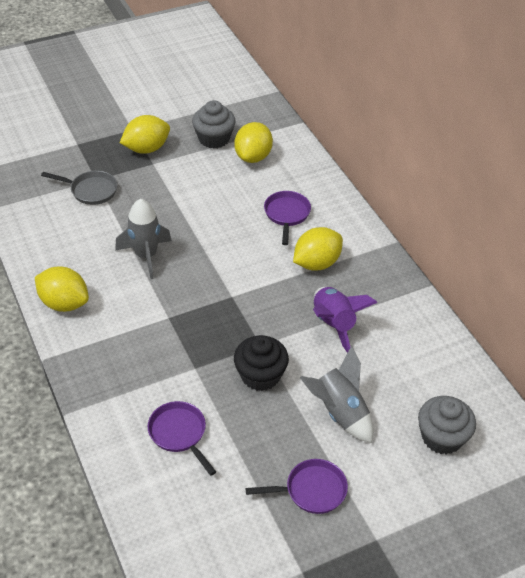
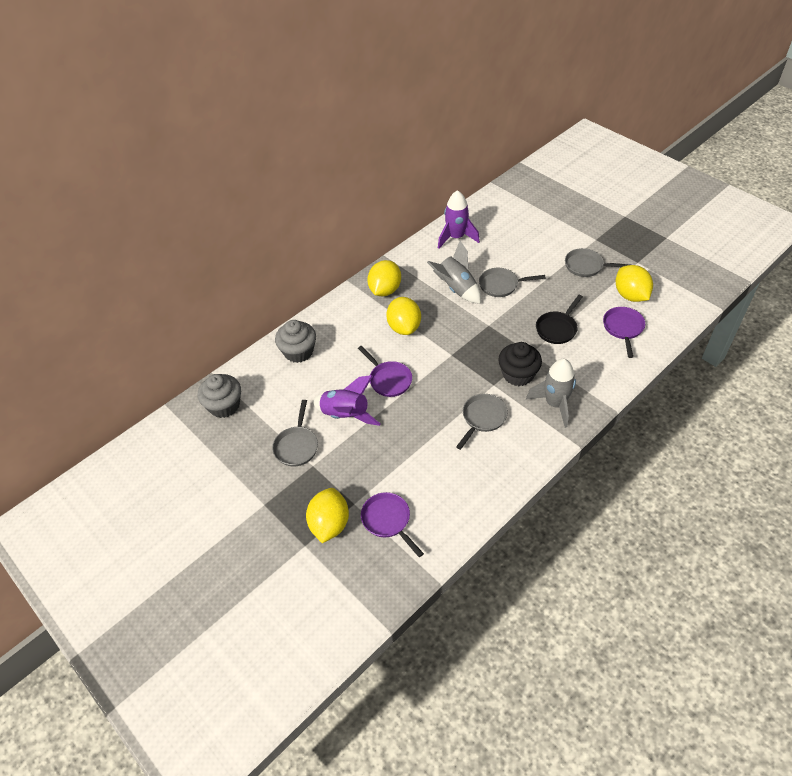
black pan: none = 0 -> [536,295,583,344] = 1
grey pan: [41,171,117,205] = 1 -> [272,400,318,466] [456,394,508,450] [479,268,545,297] [565,248,630,277] = 4
purple rocket: [313,287,378,353] = 1 -> [313,375,381,426] [438,190,480,249] = 2

